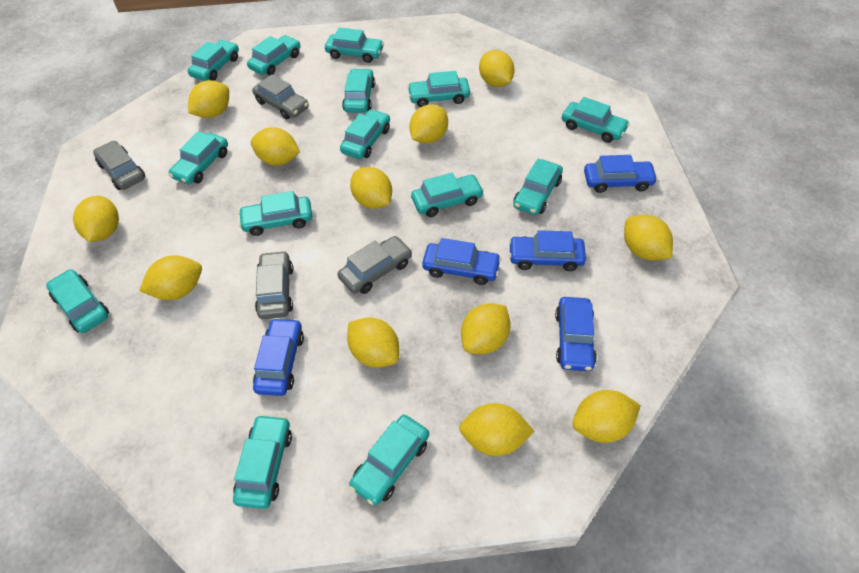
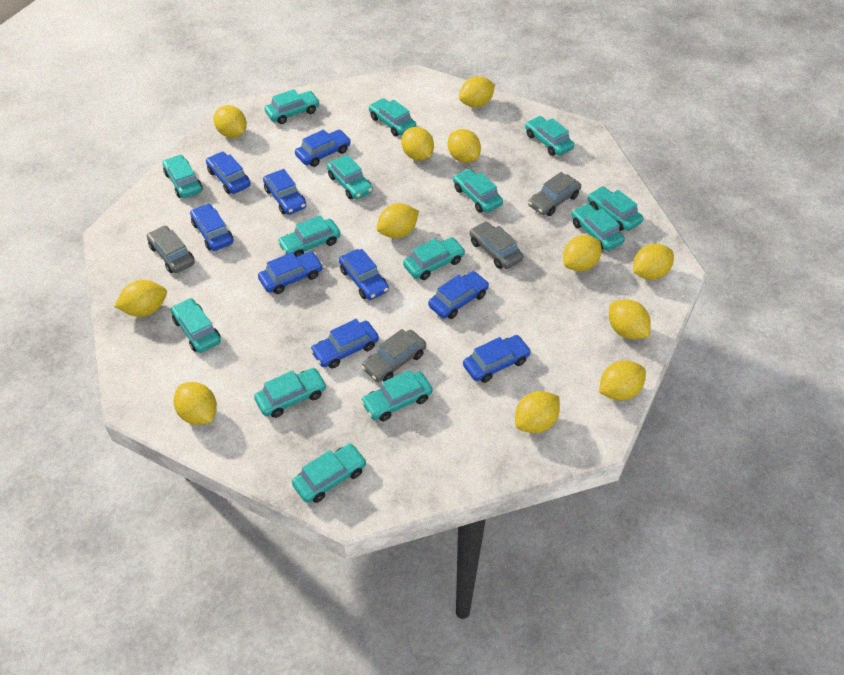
blue car: [253,318,304,396] [422,238,501,285] [509,230,586,271] [555,297,597,371] [584,155,658,193] = 5 -> [190,204,233,251] [206,152,251,194] [258,251,323,294] [263,169,306,215] [295,129,351,167] [310,319,379,369] [339,249,389,300] [428,271,489,319] [463,335,531,383] = 9

